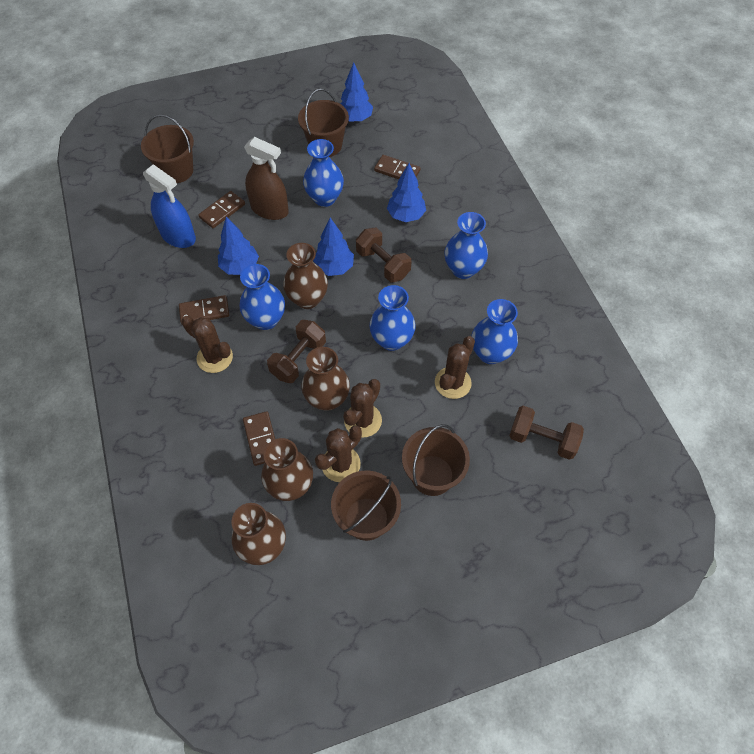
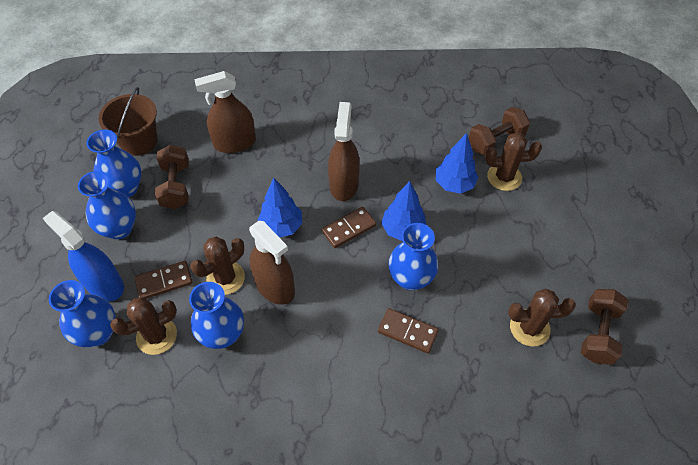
blue tree: [218,217,259,275] [313,218,354,276] [341,62,373,122] [387,163,426,222] = 4 -> [258,178,302,238] [381,181,426,241] [436,133,478,194] = 3
brown bucket: [141,114,194,183] [298,89,349,157] [331,470,401,541] [402,424,470,496] = 4 -> [98,87,157,156] = 1
brown domino: [179,295,229,324] [198,191,245,228] [243,411,275,466] [374,155,420,179] = 4 -> [135,261,193,299] [322,207,376,248] [378,308,439,354] = 3
brown spray bottle: [244,137,289,220] = 1 -> [194,71,256,153] [249,221,295,305] [328,102,360,201] = 3
brown vase: [232,503,286,565] [261,438,313,501] [283,243,328,309] [301,347,350,411] = 4 -> none = 0

